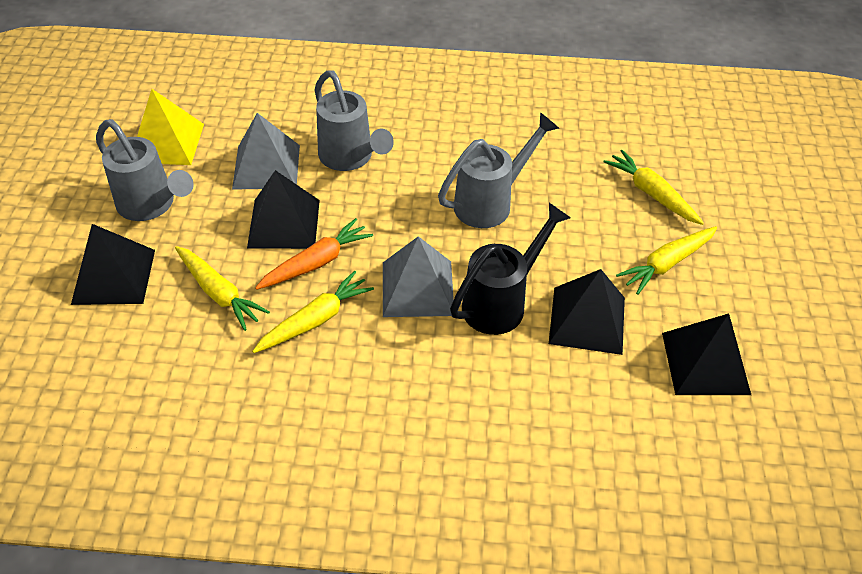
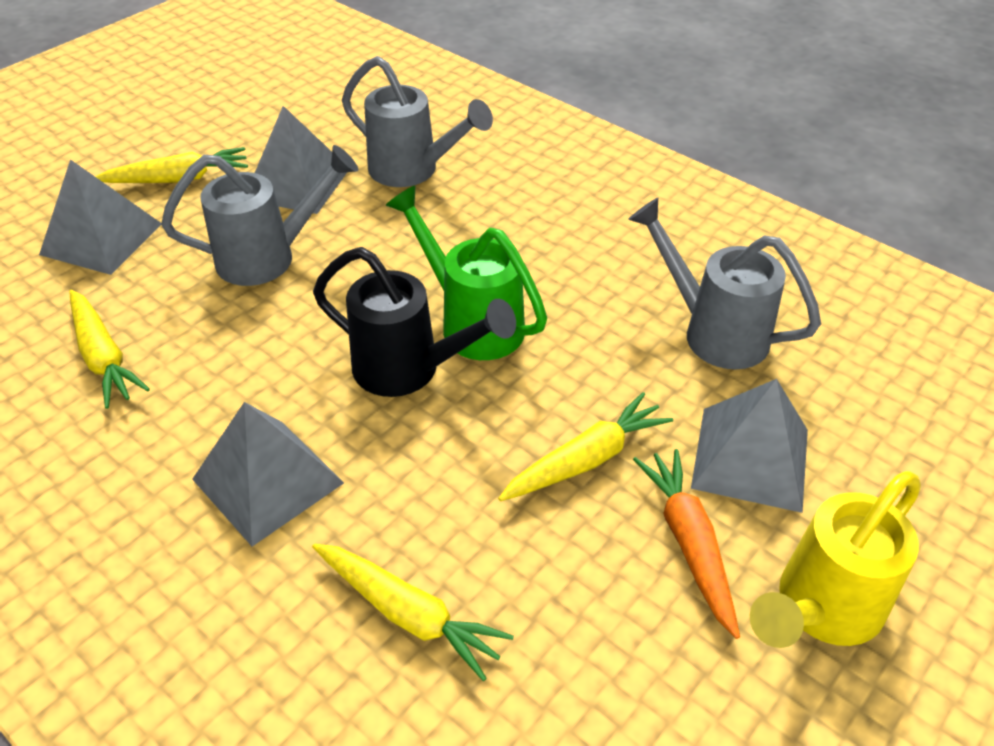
black pyramid: [71,224,155,305] [247,170,320,249] [549,269,625,355] [662,314,751,395] = 4 -> none = 0
green watering can: none = 0 -> [386,186,547,360] = 1
grey pyramid: [232,113,300,190] [383,236,454,317] = 2 -> [39,159,161,275] [192,402,344,546] [255,106,347,214] [691,379,808,513] = 4
yellow pyramid: [137,89,204,165] = 1 -> none = 0
yellow watering can: none = 0 -> [750,471,921,648] = 1

